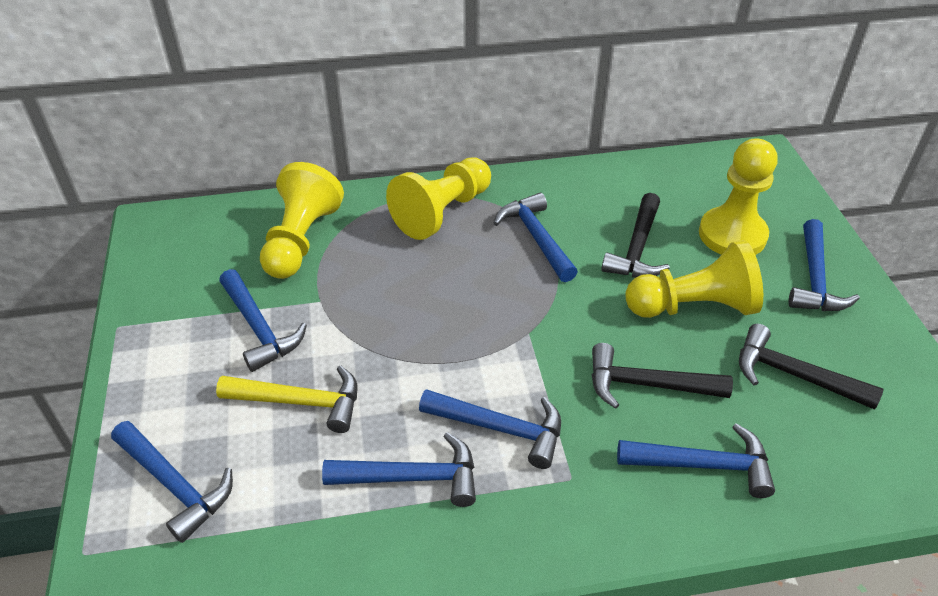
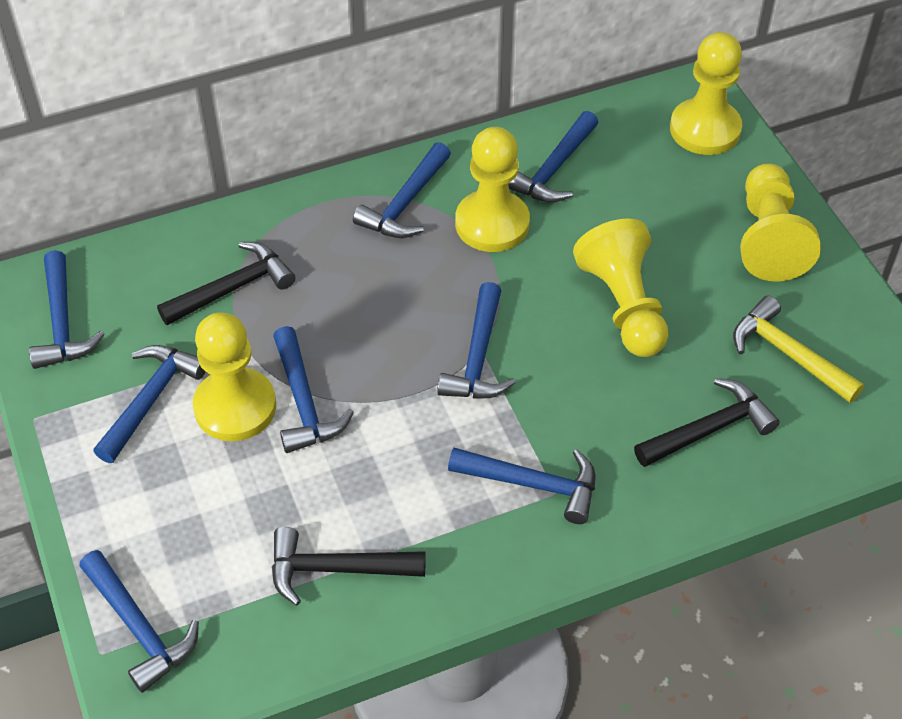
blue hammer: [111,421,233,543] [219,269,307,372] [322,432,476,507] [419,389,561,469] [494,193,578,282] [617,423,775,498] [789,219,860,311] = 7 -> [29,250,105,369] [79,550,199,693] [93,345,205,463] [273,326,354,453] [353,142,451,238] [437,282,515,399] [448,448,595,524] [508,111,598,203] = 8
yellow pawn: [260,162,344,279] [386,157,491,240] [625,240,763,318] [699,138,778,255] = 4 -> [193,312,276,441] [455,127,530,252] [573,218,669,357] [670,32,742,155] [740,164,821,281] = 5

